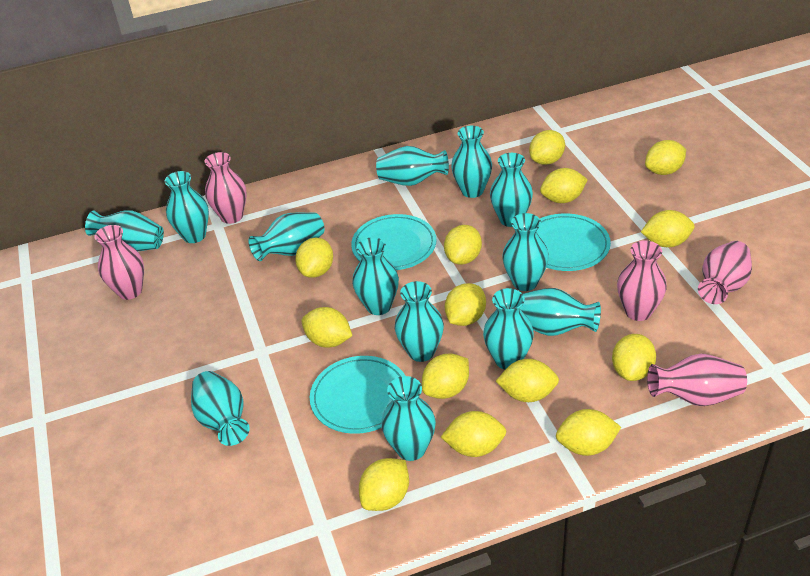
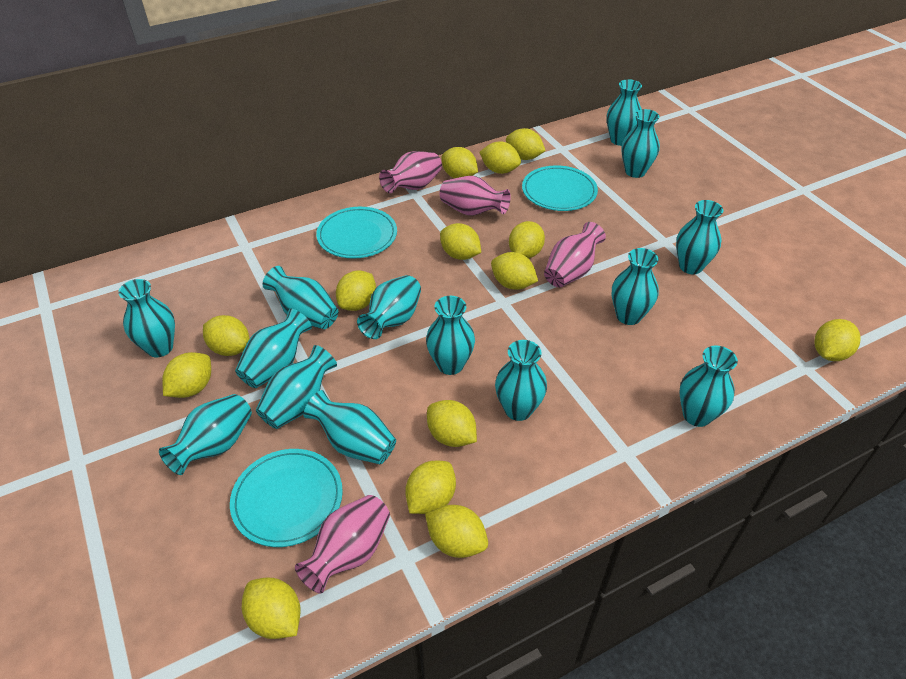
pink vase: [94,225,144,300] [205,152,246,224] [617,240,667,321] [647,354,747,406] [698,241,752,304] = 5 -> [295,495,390,593] [379,151,442,193] [440,176,511,215] [544,222,606,287] = 4
turquoise vase: [85,210,164,251] [164,171,209,243] [191,371,250,446] [248,213,325,261] [352,237,399,315] [376,146,449,186] [381,376,436,461] [395,281,444,362] [451,126,492,198] [483,288,534,370] [490,153,533,227] [502,213,549,291] [520,288,601,336] = 13 -> [118,279,175,357] [159,394,252,475] [235,309,312,388] [256,345,337,429] [263,266,339,329] [303,390,396,464] [357,275,421,339] [426,296,475,375] [495,340,547,421] [607,79,642,146] [612,248,659,325] [621,109,660,178] [676,200,723,274] [679,345,738,427] = 14

